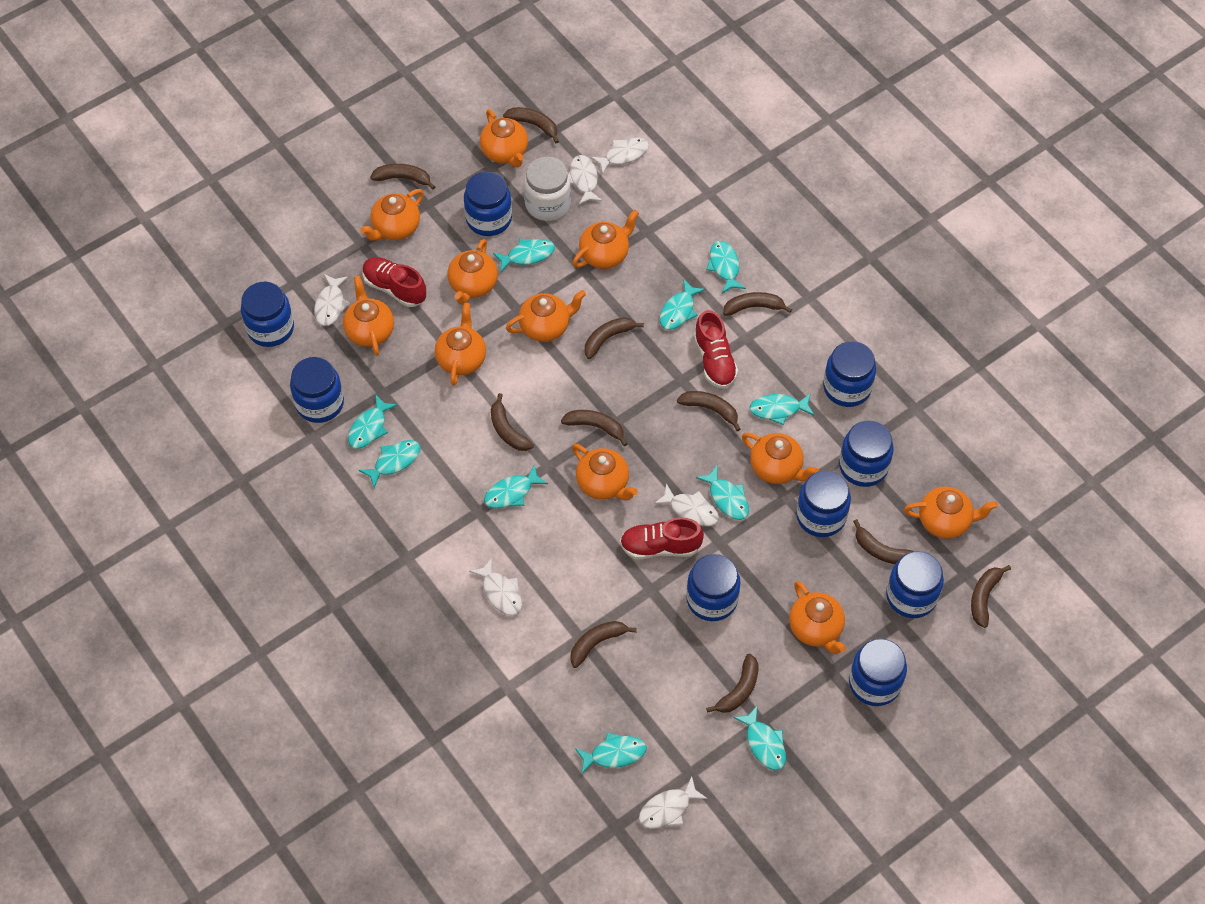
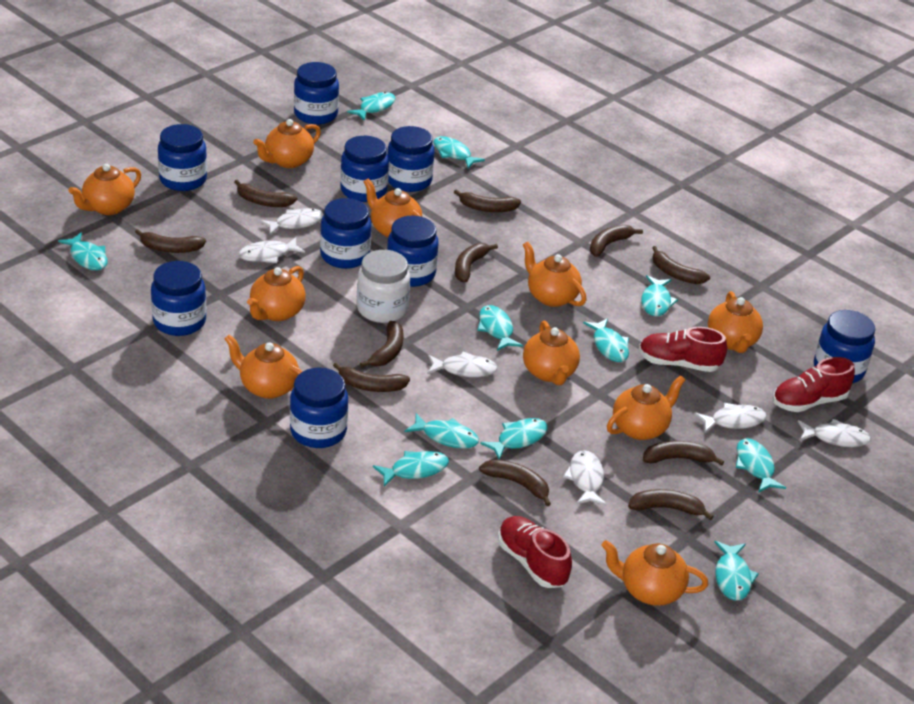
orange teapot: [343,276,394,356] [360,189,424,241] [435,303,486,386] [448,239,498,305] [480,109,528,167] [506,290,586,342] [572,444,637,500] [573,210,639,269] [742,433,819,484] [789,581,846,654] [904,487,998,539] = 11 -> [68,164,141,215] [224,334,303,399] [247,266,306,321] [253,119,321,168] [364,178,422,237] [523,242,587,307] [523,321,580,385] [601,540,708,605] [607,375,685,440] [708,291,763,353] = 10
turquoise fish: [348,395,397,449] [359,440,420,488] [484,464,548,508] [493,238,555,272] [575,732,647,775] [660,279,705,330] [696,465,749,520] [707,241,746,293] [733,706,786,771] [749,393,814,425] = 10 -> [58,232,108,270] [347,92,396,121] [373,451,449,487] [405,413,479,448] [433,136,485,168] [477,305,523,351] [480,418,548,460] [583,318,629,362] [641,275,678,316] [714,541,759,601] [736,438,786,493] = 11

